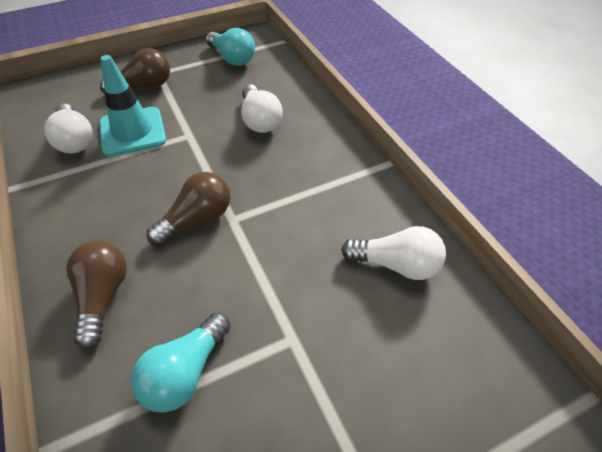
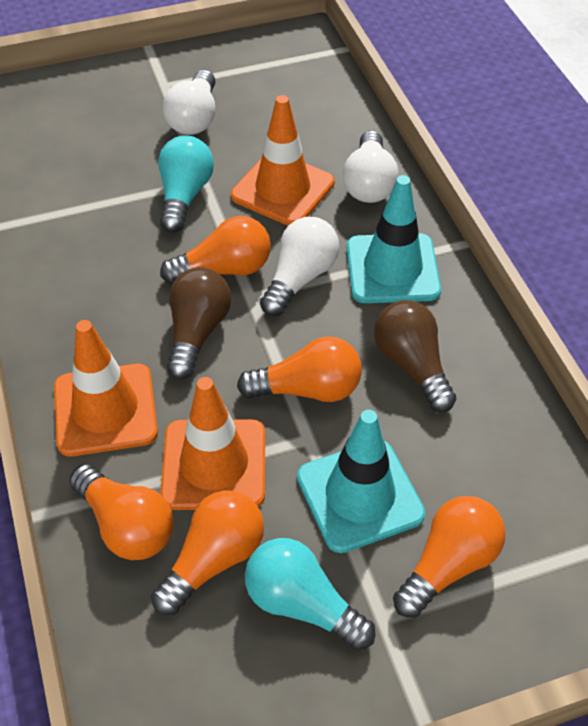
brown light bulb: [66,241,127,349] [100,48,170,94] [147,172,230,246] = 3 -> [167,267,231,380] [374,300,456,412] = 2
orange light bulb: none = 0 -> [69,464,173,560] [151,491,264,615] [160,216,271,285] [237,336,362,402] [393,496,506,618] = 5
orange traffic cone: none = 0 -> [54,320,158,456] [160,377,265,510] [231,95,334,226] = 3
turquoise traffic cone: [99,55,166,157] = 1 -> [297,410,425,553] [347,175,441,303] = 2

